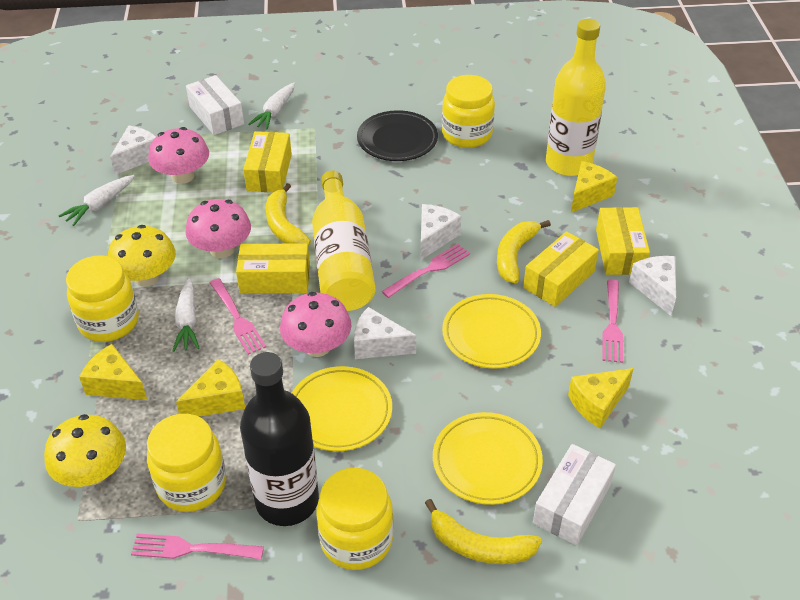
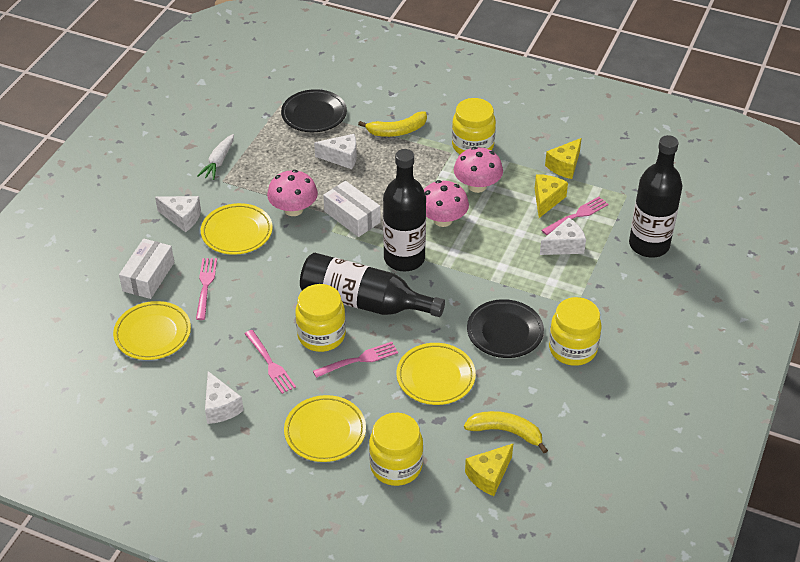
black bottle: [240,352,319,526] = 1 -> [300,253,445,317] [383,149,426,271] [629,135,682,258] = 3
black plate: [357,110,438,161] = 1 -> [281,89,347,132] [467,299,544,358] = 2
white carrot: [59,175,135,226] [172,278,200,352] [248,83,295,130] = 3 -> [197,134,234,180] = 1
yellow banana: [266,183,311,245] [425,499,542,564] [497,220,551,284] = 3 -> [358,111,427,137] [464,411,548,453] = 2
yellow bottle: [312,170,375,311] [546,19,606,176] = 2 -> none = 0
yellow box: [236,243,310,294] [243,131,292,192] [523,231,599,307] [596,207,650,275] = 4 -> none = 0
yellow cheese: [79,344,147,400] [176,359,245,417] [568,368,634,428] [571,161,617,213] = 4 -> [465,444,513,496] [535,174,568,218] [545,138,582,179] = 3
yellow mushroom: [44,414,126,487] [108,225,176,287] = 2 -> none = 0
yellow plate: [292,366,392,451] [433,412,543,505] [442,294,541,369] = 3 -> [113,301,191,360] [201,203,273,255] [284,395,366,462] [397,343,476,405] = 4

